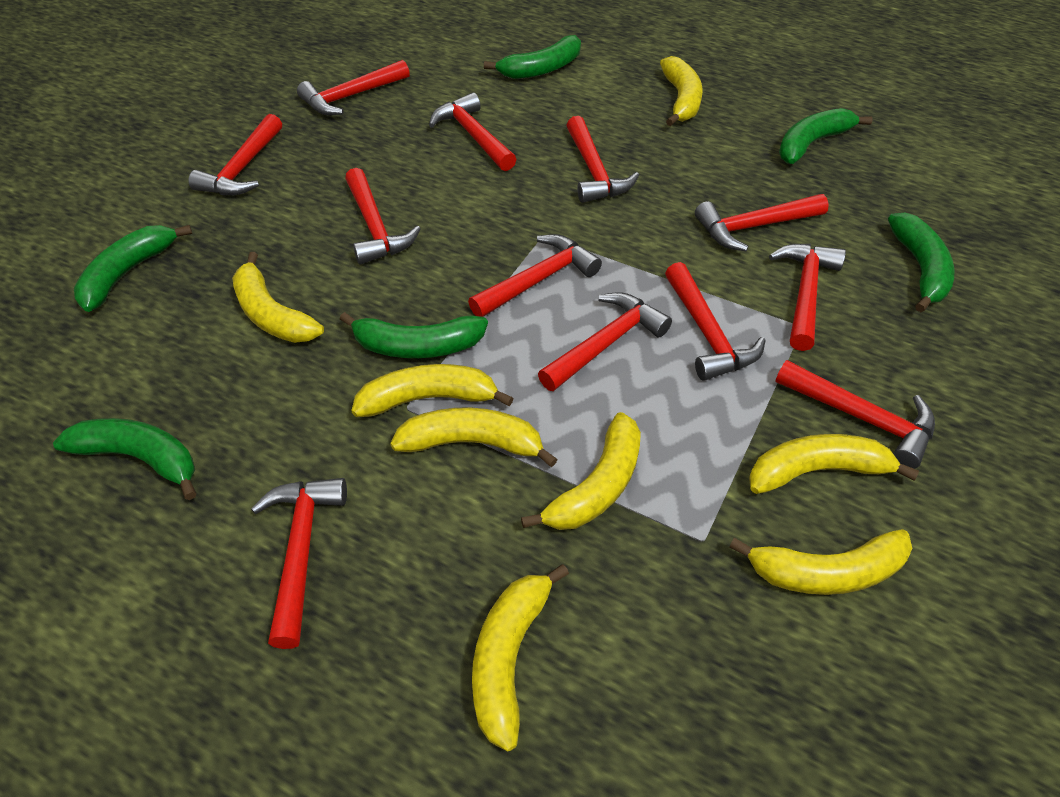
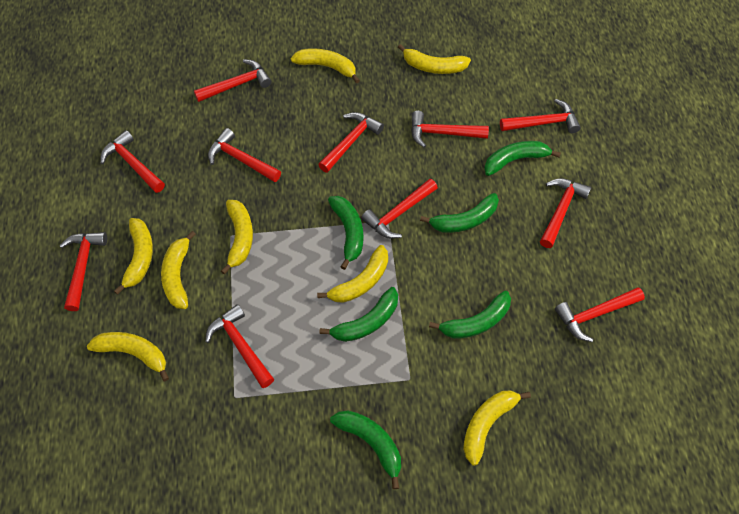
red hammer: [188,114,282,195] [251,478,347,649] [297,60,410,115] [345,168,421,265] [429,92,517,171] [468,234,602,317] [538,292,672,391] [566,116,639,203] [665,262,766,381] [695,194,829,251] [769,244,846,351] [775,360,935,469] = 12 -> [59,232,107,311] [100,130,165,193] [194,59,272,102] [205,304,274,388] [208,128,281,182] [318,112,384,173] [361,179,438,239] [411,111,489,148] [500,99,581,133] [540,178,591,248] [555,287,645,342] = 11

